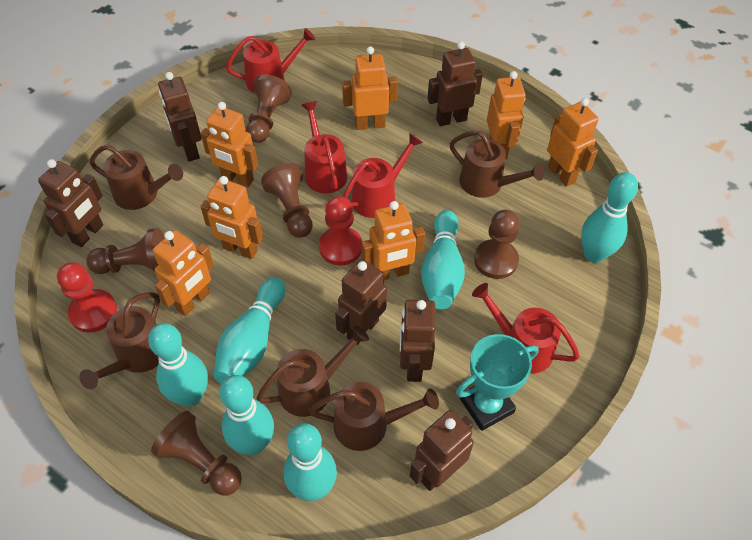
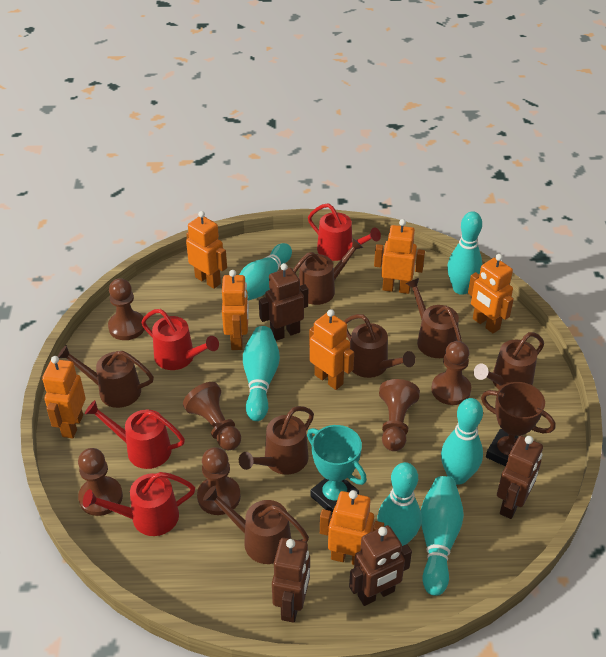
brown pawn: [86,228,165,274] [151,411,242,496] [246,75,292,143] [261,163,313,238] [474,210,519,279] = 5 -> [78,448,123,516] [108,278,145,340] [183,382,241,450] [197,447,241,515] [379,379,420,451] [431,341,471,405] = 6
brown robot: [38,159,103,247] [158,72,201,162] [335,259,387,345] [400,300,436,382] [410,410,474,491] [427,41,483,126] = 6 -> [259,263,308,341] [272,538,310,623] [349,525,412,606] [497,436,543,519] = 4
brown trophy: none = 0 -> [481,382,555,466] = 1
brown watering can: [79,292,160,389] [90,145,183,210] [256,326,369,417] [309,382,439,451] [450,131,545,198] = 5 -> [57,345,154,408] [203,486,309,564] [239,406,314,475] [293,238,363,305] [344,314,416,378] [405,278,462,358] [474,332,544,389] = 7
red pawn: [57,262,117,333] [319,196,362,266] = 2 -> none = 0

